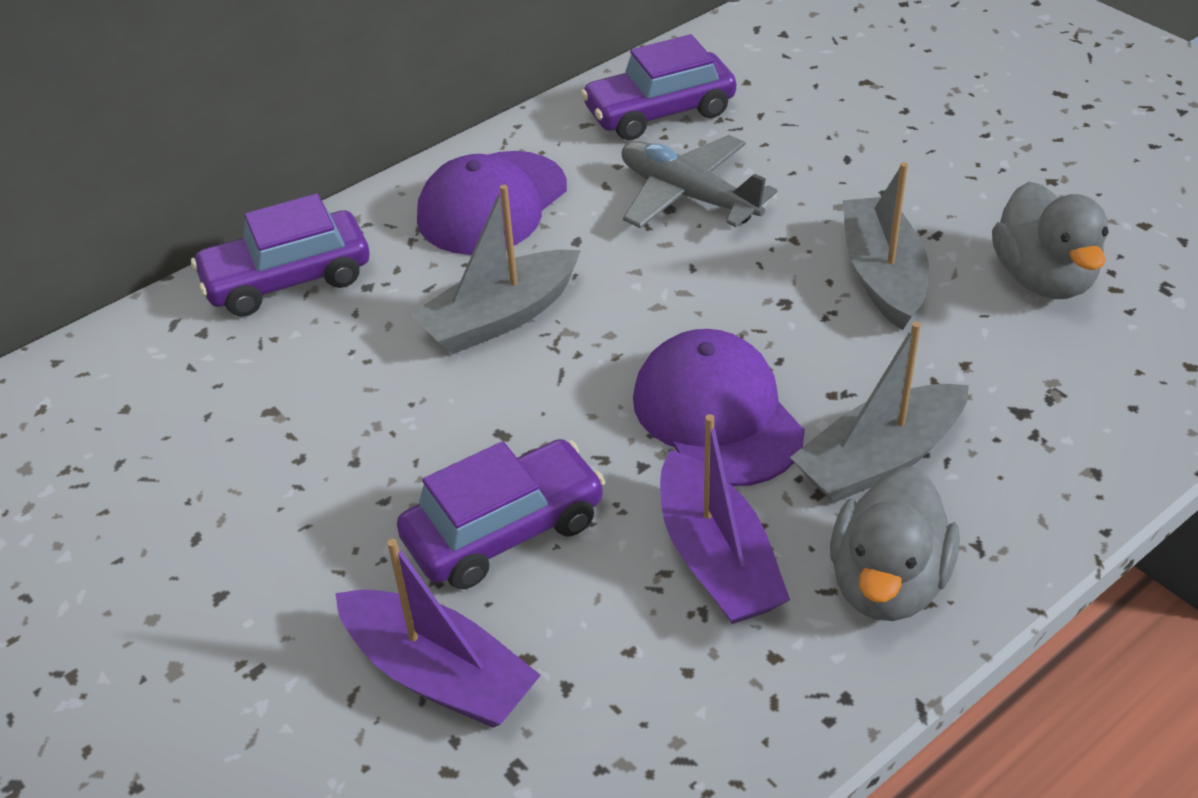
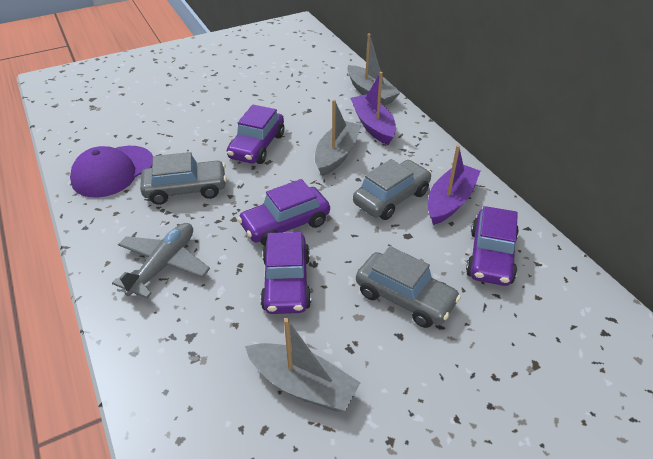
grey car: none = 0 -> [140,152,227,205] [353,159,432,220] [356,246,461,328] = 3
grey duck: [830,466,960,621] [992,182,1109,299] = 2 -> none = 0
purple cap: [417,151,567,255] [633,329,805,487] = 2 -> [70,146,153,198] = 1
purple car: [191,194,369,317] [397,439,605,589] [581,34,736,140] = 3 -> [227,105,284,164] [237,179,330,246] [260,232,311,314] [466,206,519,286] = 4

